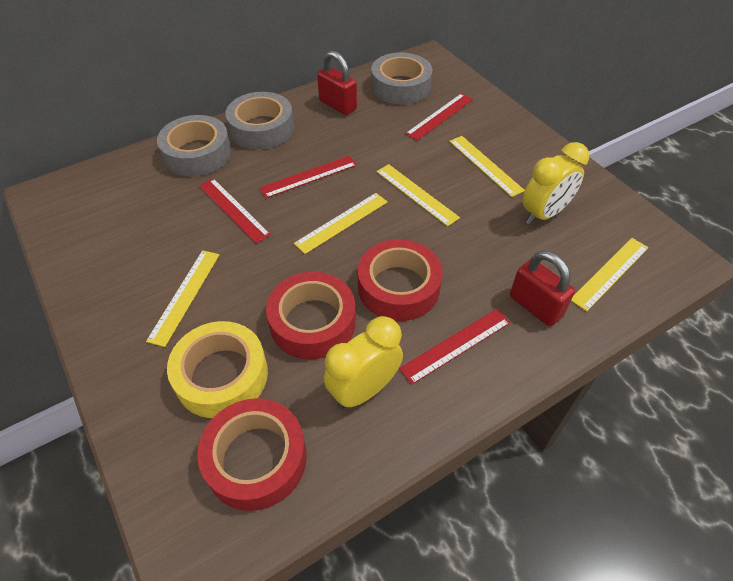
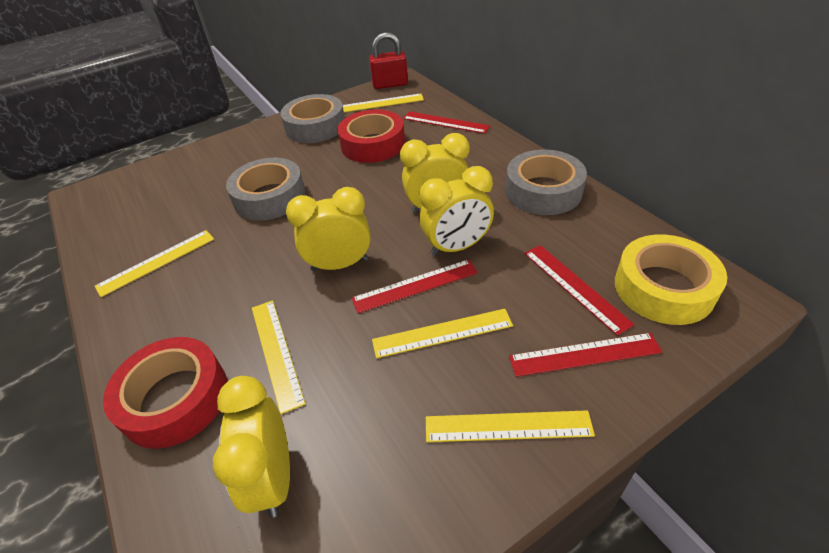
red padlock: [317,51,357,115] [510,250,575,326] = 2 -> [369,32,408,89] = 1
red tape: [197,398,307,511] [266,272,356,359] [358,239,442,321] = 3 -> [103,337,227,449] [338,109,405,163] = 2
yellow clock: [324,316,403,409] [522,142,589,225] = 2 -> [213,376,290,518] [286,187,371,271] [400,133,470,214] [419,166,494,256] = 4

